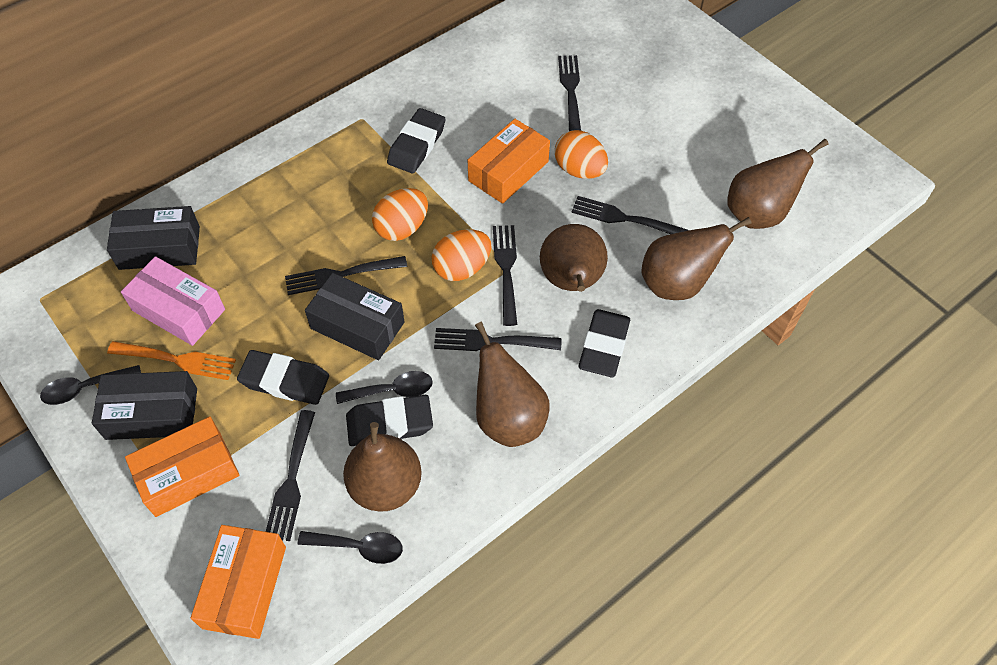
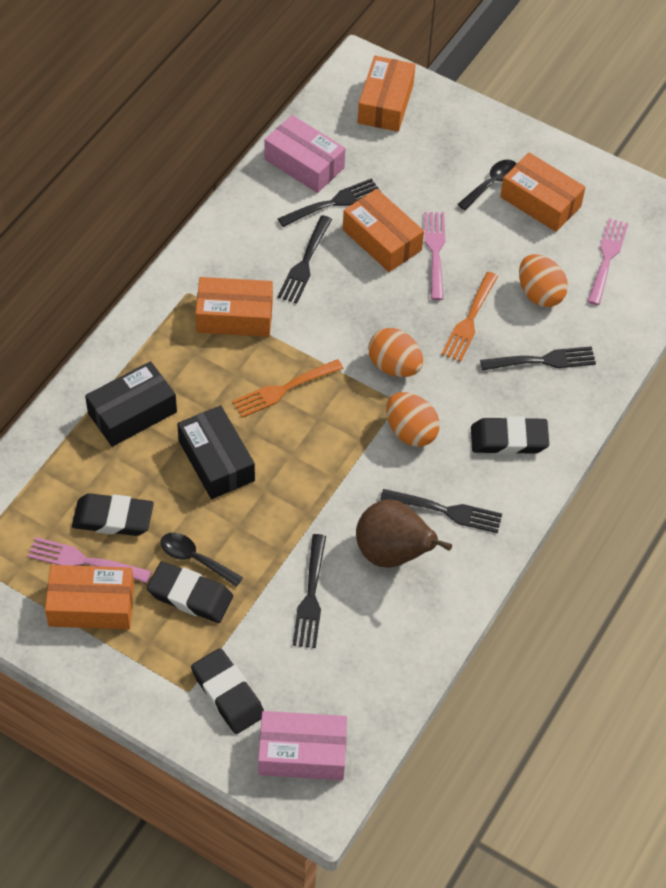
black box: [92,371,197,440] [107,206,200,270] [305,273,405,360] = 3 -> [85,361,177,447] [177,405,255,499] = 2
black fork: [266,410,315,541] [285,256,407,295] [434,328,561,351] [493,225,517,326] [558,55,581,131] [571,196,689,234] = 6 -> [278,178,381,227] [278,215,332,304] [293,534,326,648] [380,489,502,533] [480,346,596,371] = 5
black spoon: [40,365,141,405] [298,531,403,564] [336,371,433,404] = 3 -> [160,533,243,587] [457,159,517,210] = 2
brown pear: [343,422,422,512] [475,322,549,447] [540,224,608,292] [641,217,752,300] [727,139,829,229] = 5 -> [356,499,452,568] = 1
orange box: [125,416,240,517] [191,525,286,639] [468,119,550,204] = 3 -> [45,565,134,629] [195,277,273,337] [343,189,424,272] [358,56,415,132] [500,152,586,232] = 5
orange fork: [107,341,236,380] = 1 -> [232,359,344,418] [441,272,498,362] = 2
pink box: [121,256,225,346] = 1 -> [258,711,347,780] [264,115,345,193] = 2
pink fork: none = 0 -> [28,537,152,583] [424,212,445,300] [587,218,628,305] = 3

